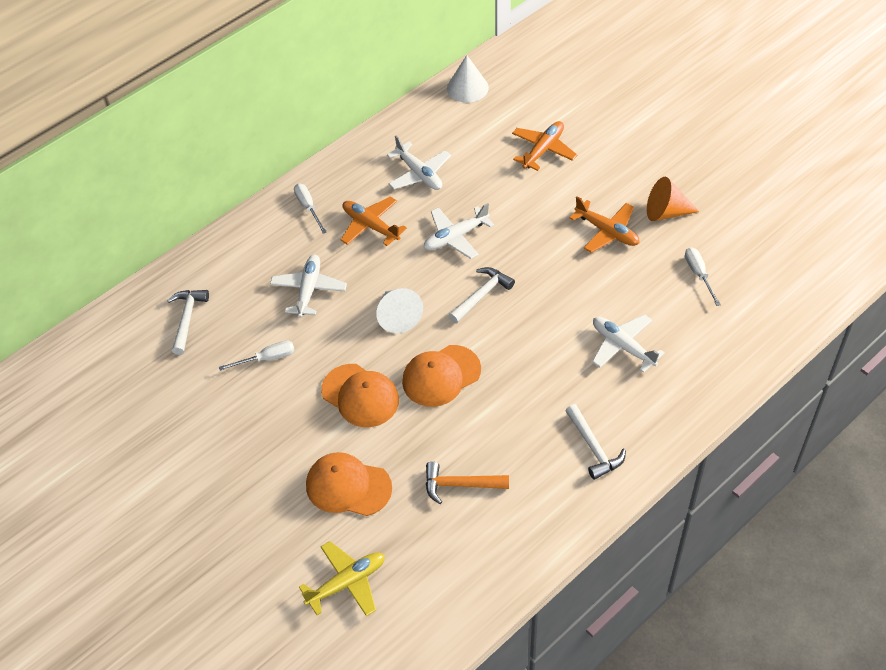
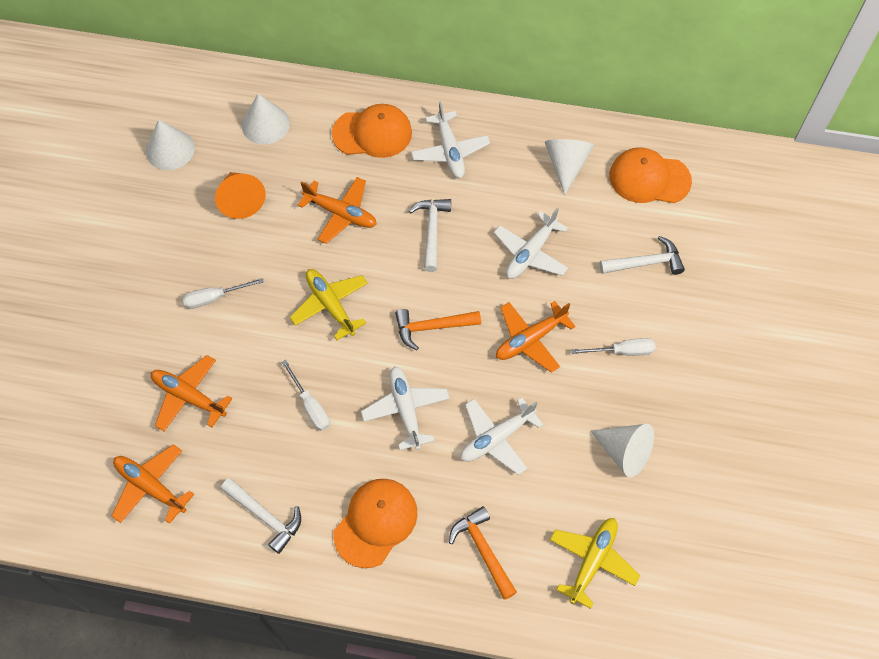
orange hammer: [426,462,509,504] = 1 -> [395,309,481,350] [449,506,517,600] = 2
orange plane: [341,196,407,246] [512,121,577,171] [570,197,639,253] = 3 -> [112,444,194,524] [151,355,233,431] [298,177,377,244] [496,301,576,373] = 4
white cone: [376,288,423,333] [447,55,489,103] = 2 -> [146,119,195,170] [242,93,290,144] [545,139,594,195] [590,424,654,477] = 4
yellow plane: [299,541,385,616] = 1 -> [290,269,368,340] [550,518,640,609] = 2

